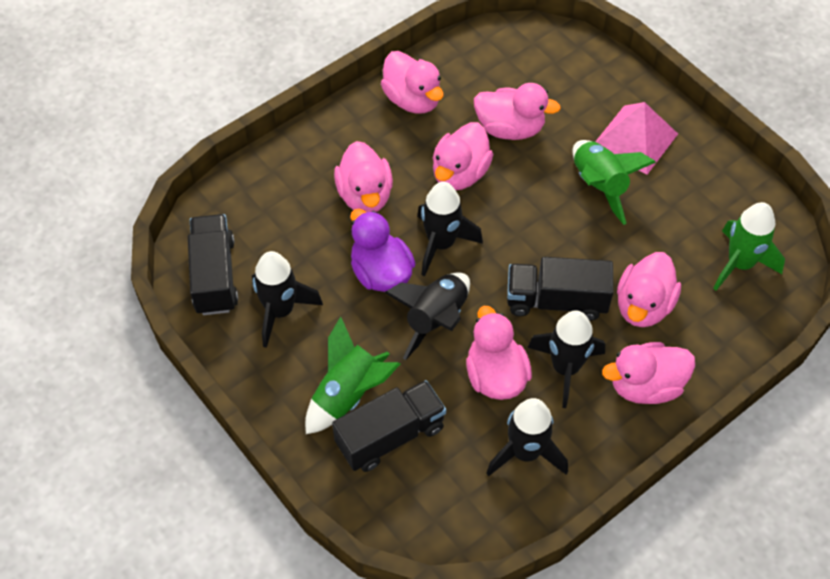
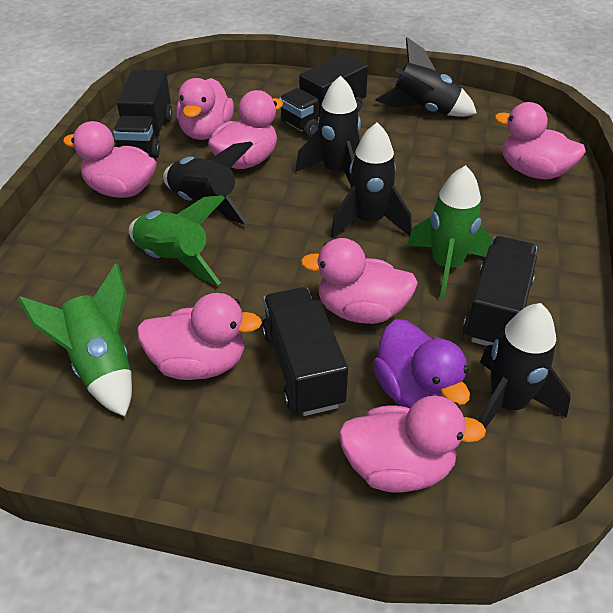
black truck: [188,214,238,315] [332,380,446,472] [507,257,613,321] = 3 -> [113,69,173,157] [262,287,348,416] [279,54,368,137] [463,236,537,346] = 4
pink pyramid: [595,102,678,175] = 1 -> none = 0

